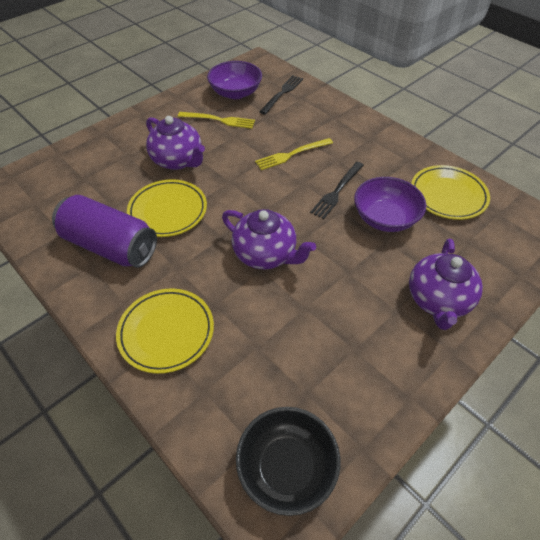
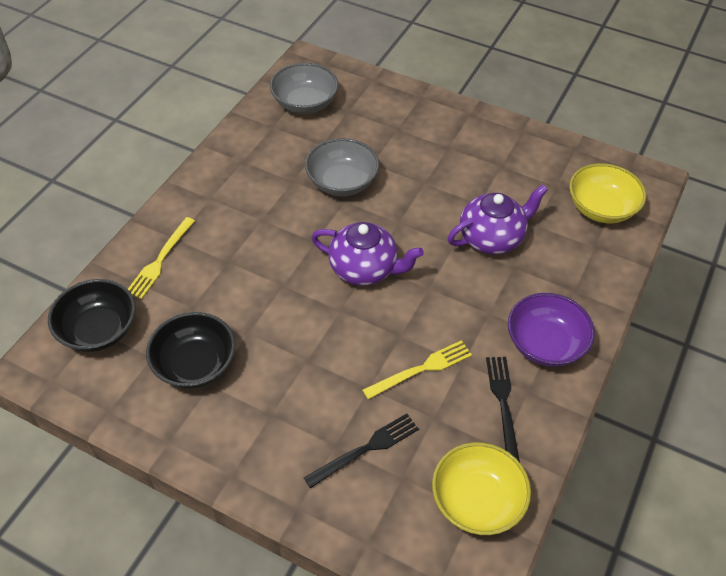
black bowl: [236,407,340,516] = 1 -> [48,279,136,352] [146,312,235,389] = 2
grey bowl: none = 0 -> [270,63,338,114] [305,138,379,196] = 2
purple bowl: [207,61,262,99] [354,177,426,232] = 2 -> [508,293,595,367] = 1
purple can: [52,195,157,268] = 1 -> none = 0
purple teapot: [146,116,205,170] [222,209,316,269] [409,239,483,330] = 3 -> [311,222,424,286] [448,184,548,255] = 2
yellow bowl: none = 0 -> [432,442,531,535] [569,163,646,223] = 2
yellow plate: [116,288,214,374] [127,179,207,237] [411,165,490,220] = 3 -> none = 0

